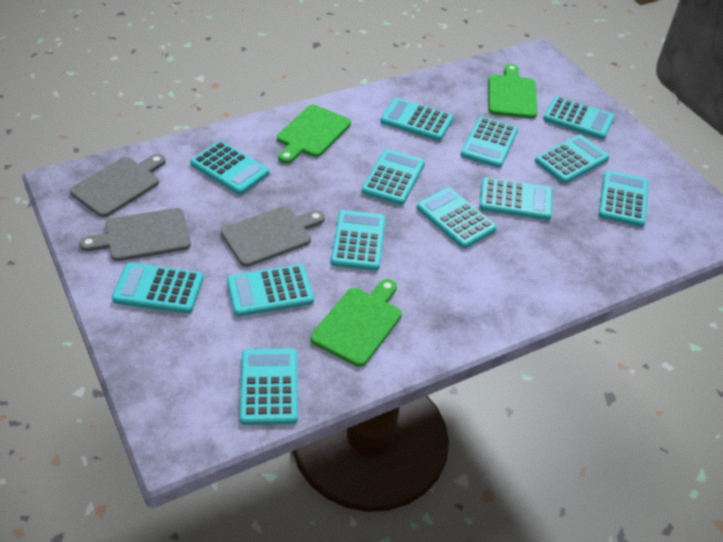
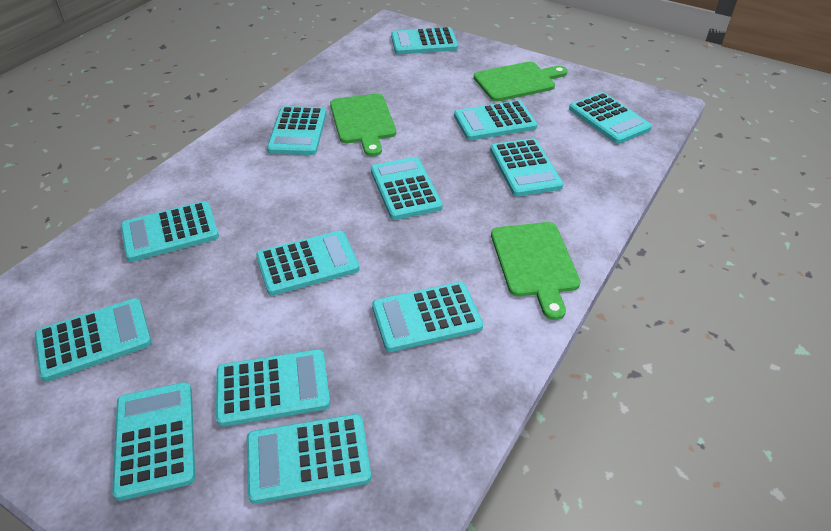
grey cutting board: [70,154,166,217] [79,208,191,261] [221,206,325,267] = 3 -> none = 0

